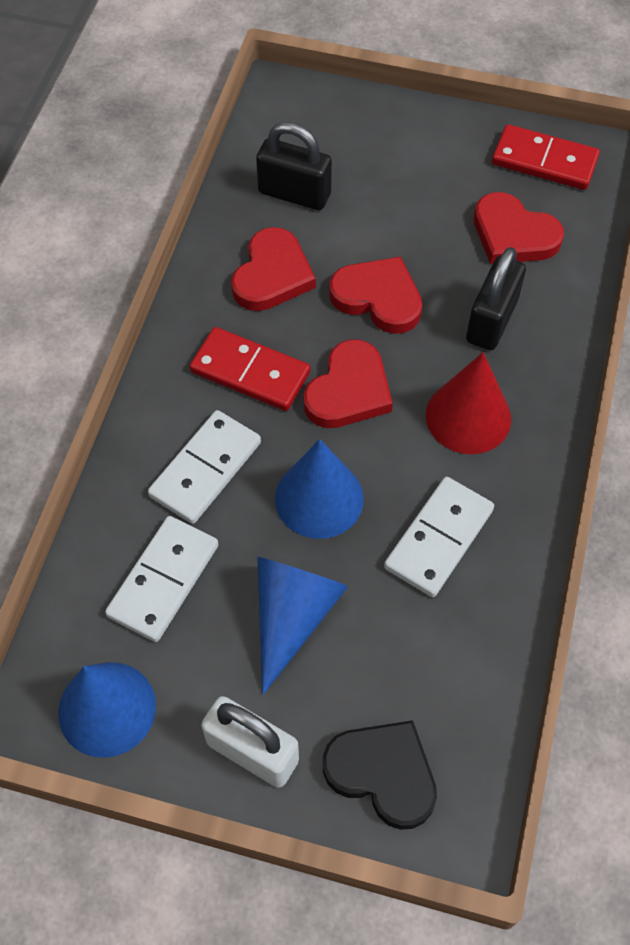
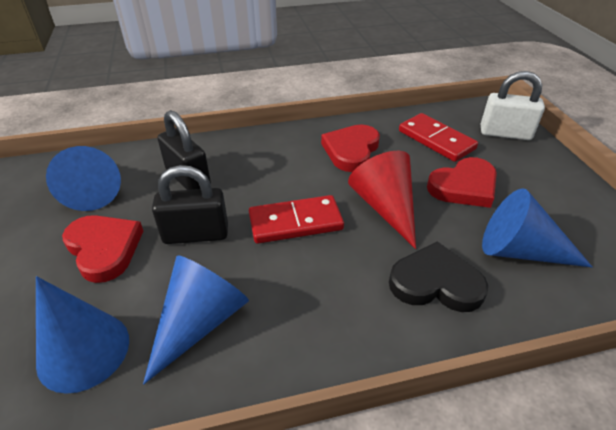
blue cone: [58,662,156,758] [257,557,349,695] [275,439,364,539] = 3 -> [36,276,129,394] [46,146,121,211] [143,255,249,384] [482,188,592,267] = 4
red heart: [231,227,316,311] [304,339,393,428] [329,257,422,334] [474,192,564,264] = 4 -> [62,215,143,283] [321,124,380,172] [427,157,497,208] = 3
white domino: [105,516,219,642] [148,410,261,524] [384,477,494,597] = 3 -> none = 0

